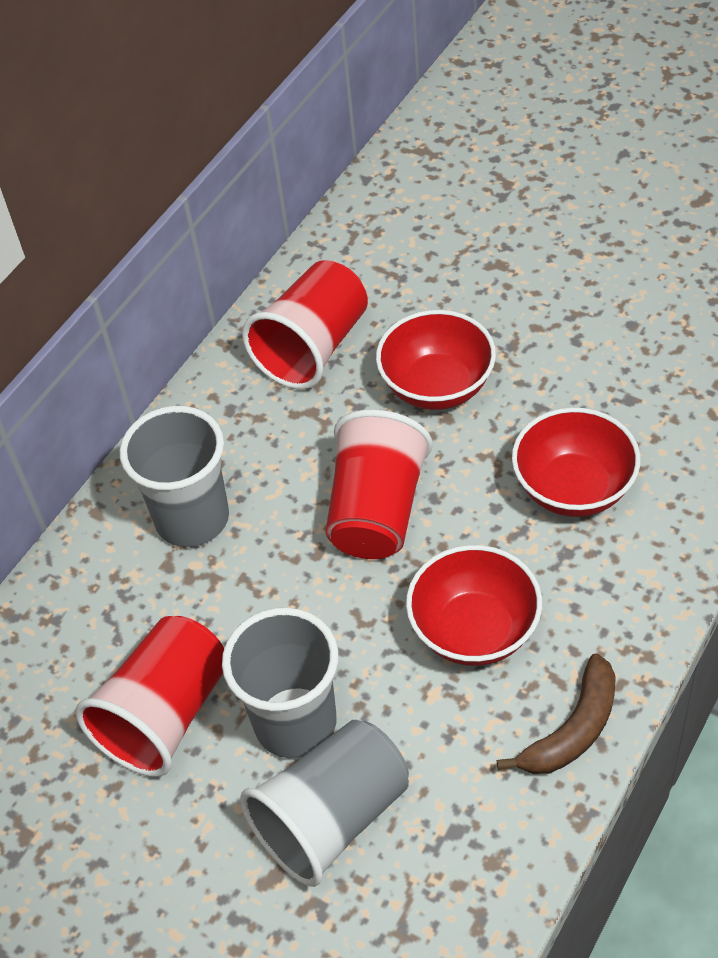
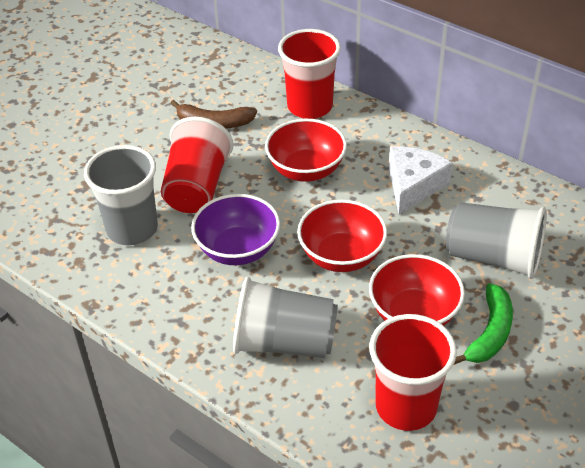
green banana: none = 0 -> [454,283,513,365] = 1
purple bowl: none = 0 -> [191,194,280,265] = 1
white cheese: none = 0 -> [389,146,453,214] = 1

